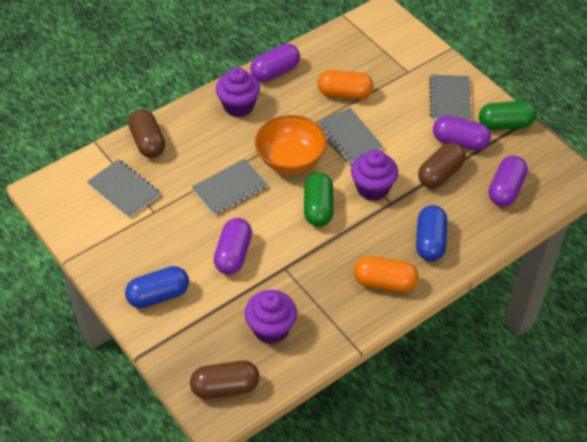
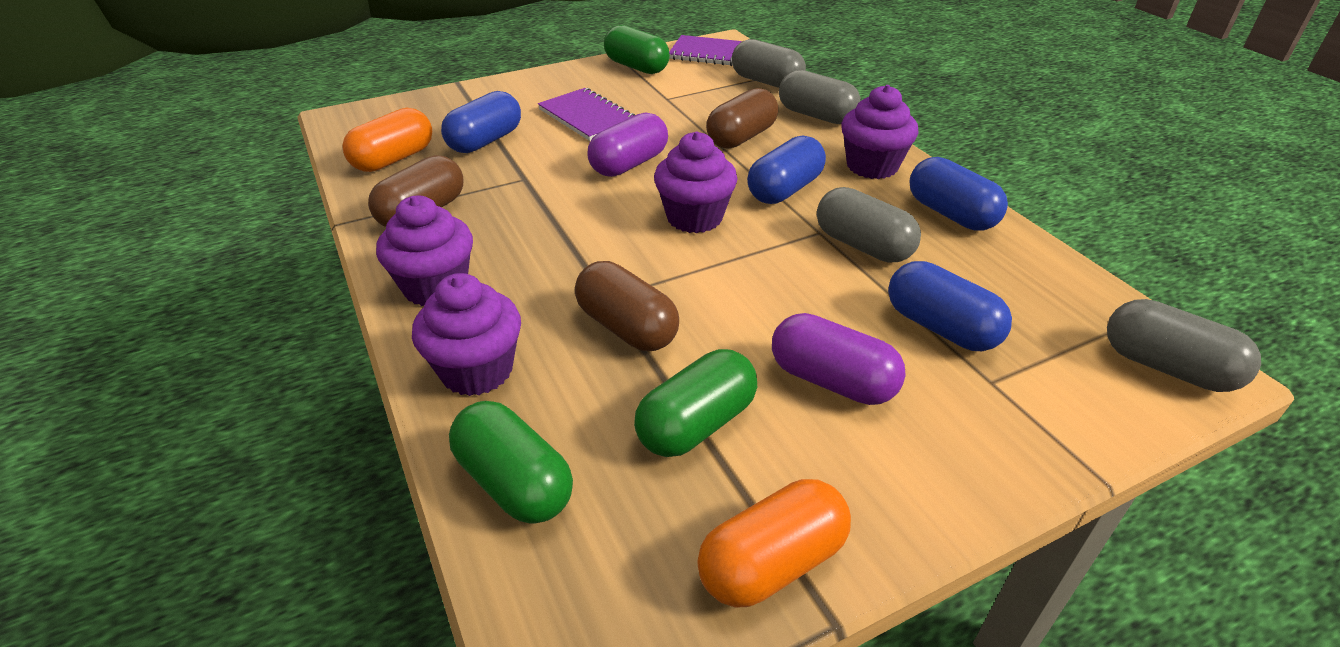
blue capsule: [125,266,189,308] [416,205,447,261] = 2 -> [441,91,521,153] [747,135,826,204] [888,261,1012,351] [910,157,1008,231] = 4
green capsule: [304,172,334,227] [479,101,537,130] = 2 -> [449,401,573,523] [604,25,670,74] [634,349,757,457] = 3
grey capsule: none = 0 -> [732,39,806,88] [779,70,861,124] [817,187,921,263] [1107,299,1261,392] = 4
grey notebook: [87,159,160,218] [192,159,268,215] [317,108,383,164] [429,75,471,121] = 4 -> none = 0
orange bowl: [255,115,327,174] = 1 -> none = 0
purple capsule: [214,218,252,275] [250,43,300,82] [433,116,491,151] [489,156,528,206] = 4 -> [587,112,668,177] [772,313,906,405] = 2
purple cupcake: [216,67,260,117] [245,290,297,344] [351,150,398,201] = 3 -> [376,195,473,306] [412,273,521,396] [654,131,738,233] [841,85,919,179] = 4
purple notebook: none = 0 -> [538,88,635,141] [669,35,742,66] = 2

